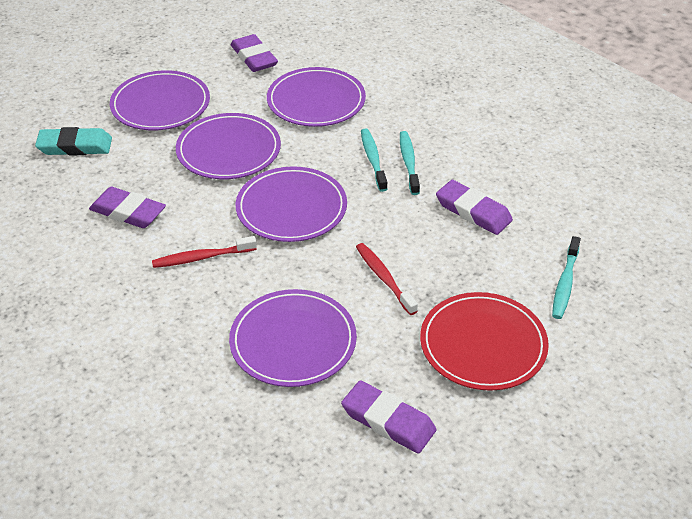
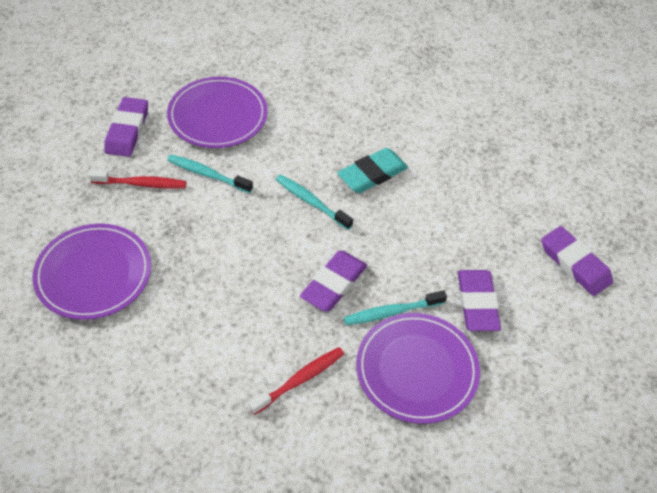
purple plate: [110,70,210,130] [176,113,281,179] [229,289,357,387] [236,166,347,242] [267,67,366,127] = 5 -> [32,223,151,320] [167,77,268,148] [356,313,480,424] = 3
red plate: [420,292,549,391] = 1 -> none = 0

